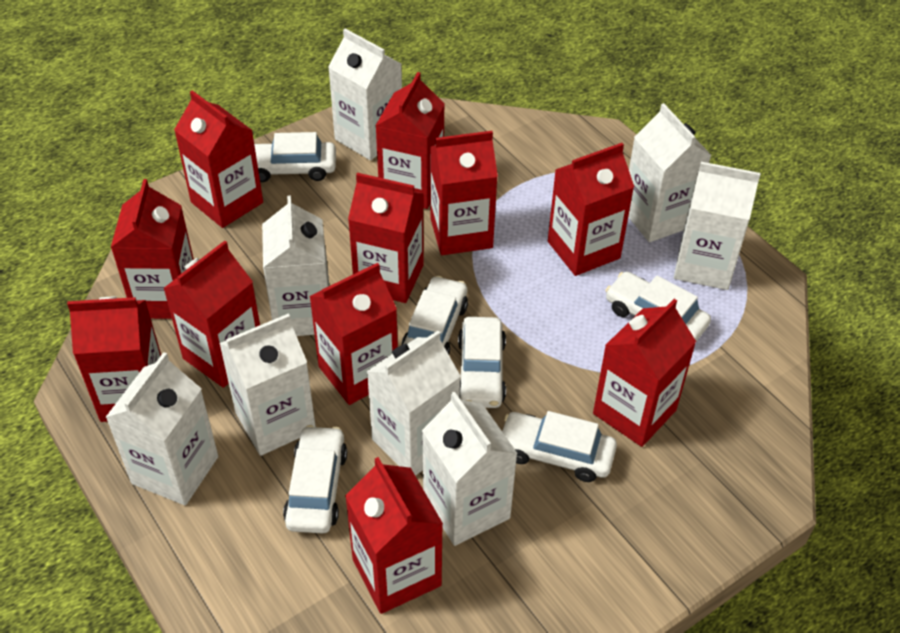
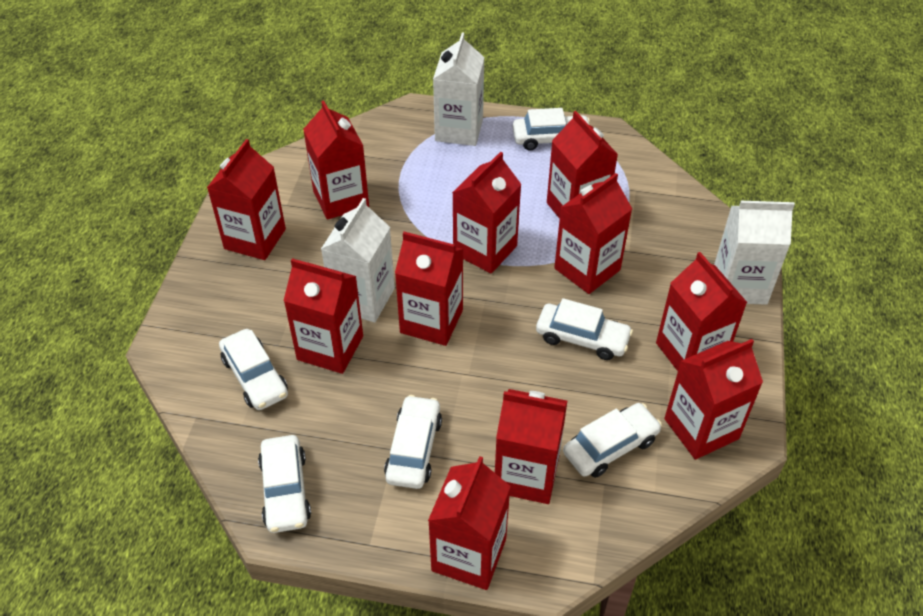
white carton: [105,352,218,505] [219,313,316,456] [262,196,329,336] [328,29,402,160] [366,331,461,476] [422,391,518,546] [628,103,712,242] [674,162,761,290] = 8 -> [321,198,395,323] [433,33,485,146] [714,201,795,305] = 3

